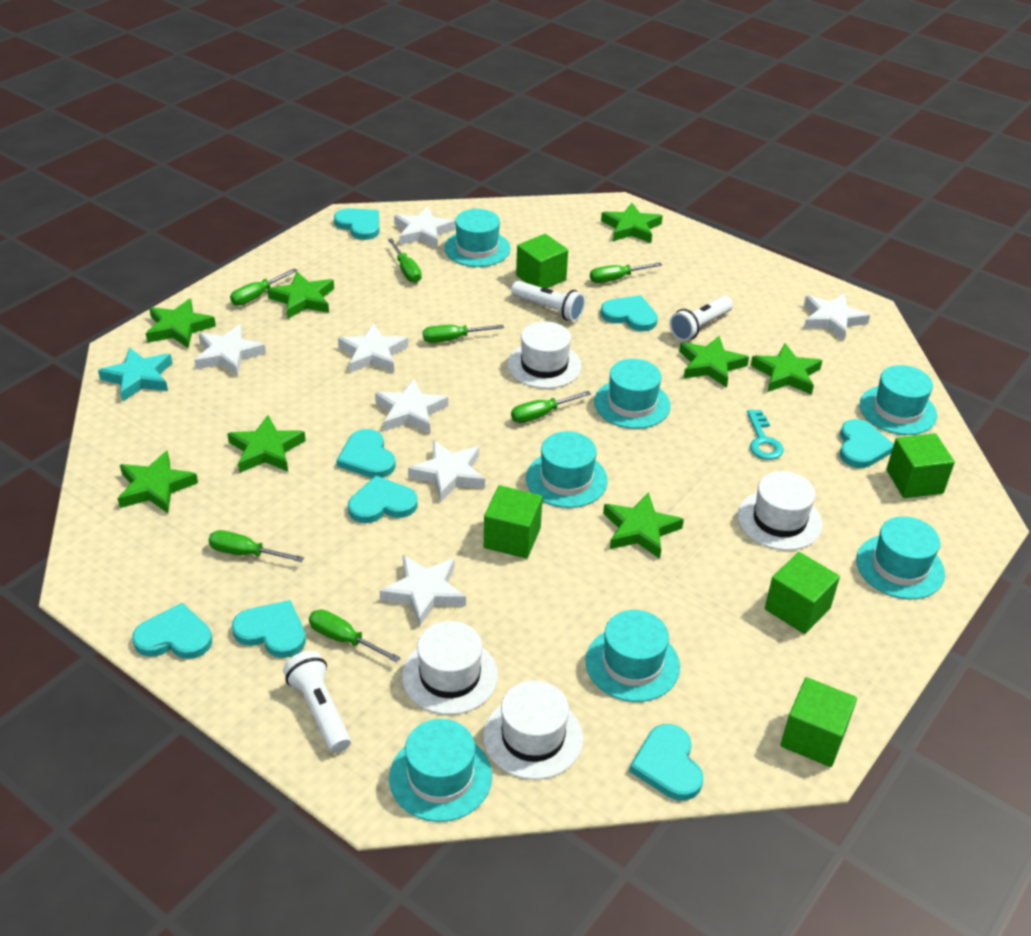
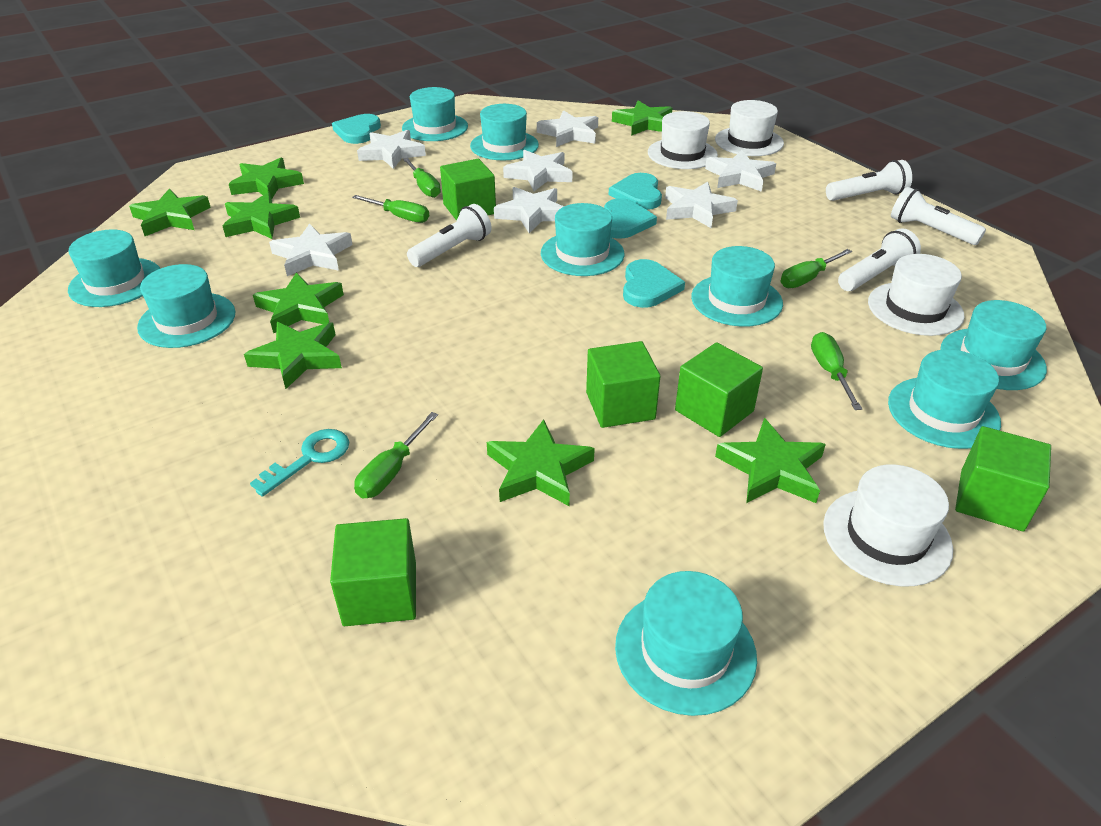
green screwdriver: [208,530,304,562] [230,268,297,306] [309,609,401,662] [388,239,422,283] [423,325,504,343] [511,391,591,423] [590,262,662,283] = 7 -> [352,195,429,223] [354,412,438,499] [403,158,441,198] [781,249,852,288] [811,332,862,410] = 5
turquoise hat: [389,719,492,822] [444,209,511,267] [526,431,608,508] [585,610,680,702] [594,359,671,429] [856,516,945,599] [860,365,937,435] = 7 -> [68,230,160,307] [137,264,235,348] [402,87,468,141] [470,104,539,161] [541,203,625,276] [615,571,757,716] [691,246,783,327] [888,349,1001,449] [940,300,1047,390] = 9
turquoise heart: [132,603,212,659] [232,600,306,658] [334,208,379,240] [336,429,396,478] [348,476,418,523] [601,295,658,331] [629,724,704,801] [840,419,894,468] = 8 -> [332,114,381,144] [604,198,657,239] [609,173,662,210] [623,259,685,308] = 4
turquoise star: [98,347,172,402] = 1 -> none = 0
white flashlight: [283,651,351,753] [511,281,585,322] [669,296,733,341] = 3 -> [407,204,492,267] [826,160,912,201] [838,228,921,291] [891,187,986,245] = 4

